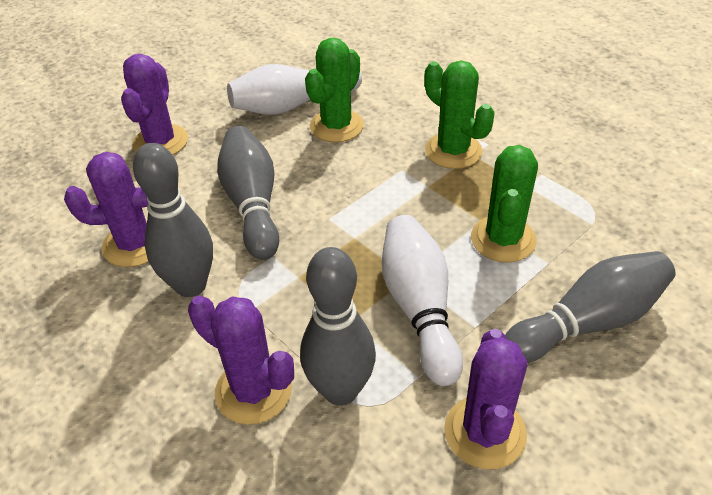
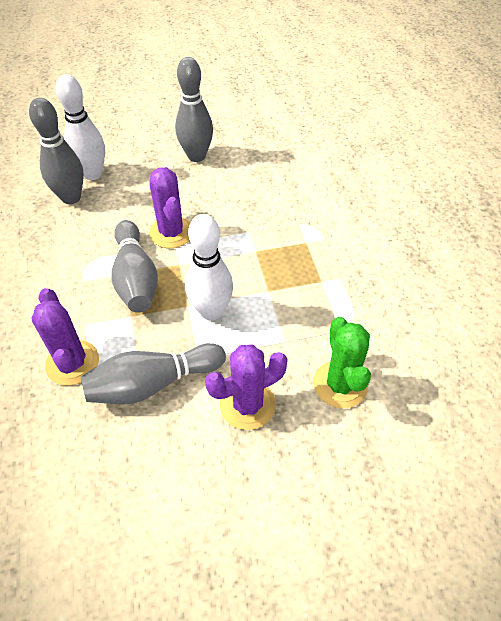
green cactus: [305,38,364,142] [424,60,495,169] [471,145,538,262] = 3 -> [313,317,371,408] = 1
purple cactus: [64,152,148,267] [121,54,188,155] [188,296,294,425] [444,329,527,469] = 4 -> [31,288,99,386] [149,167,190,248] [205,344,288,430] = 3

